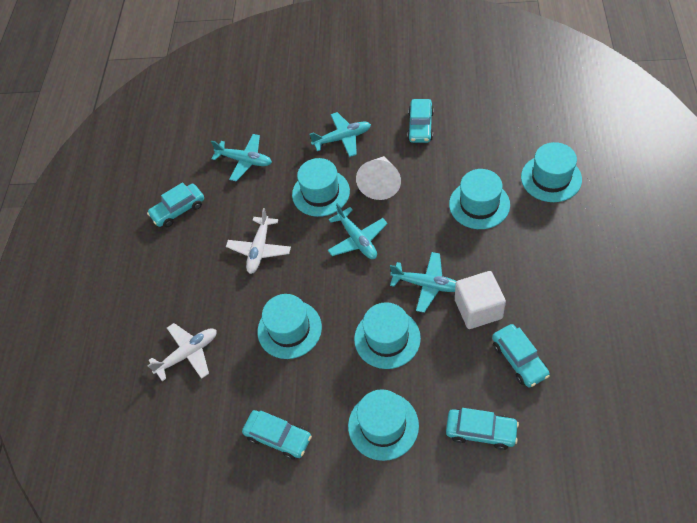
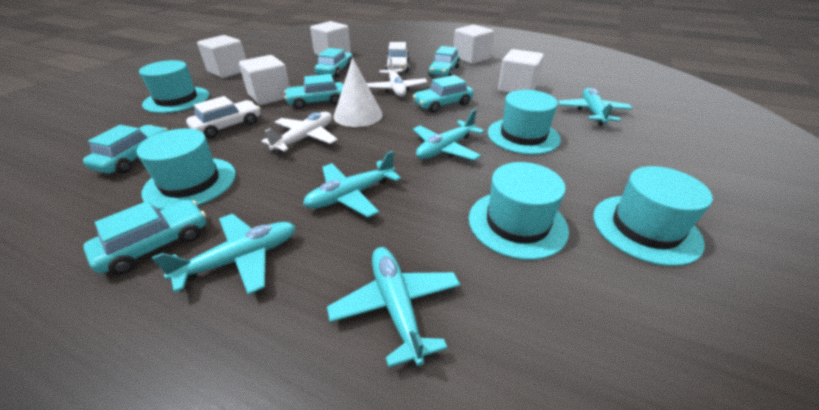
turquoise car: [147,182,204,227] [242,410,312,459] [407,99,434,143] [446,408,519,450] [492,324,550,387] = 5 -> [83,125,168,174] [83,200,206,275] [284,74,343,109] [315,48,353,78] [413,75,474,113] [428,46,460,76] = 6
turquoise hat: [258,294,322,359] [292,158,350,217] [348,389,419,461] [354,302,421,369] [449,169,510,229] [521,142,582,202] = 6 -> [137,128,236,210] [139,60,209,113] [469,162,569,260] [488,90,561,155] [593,166,713,266] = 5
turquoise plane: [211,134,272,181] [309,112,371,157] [328,203,388,259] [390,252,457,313] = 4 -> [152,214,296,295] [303,151,401,217] [327,247,460,368] [413,109,484,160] [558,88,633,126] = 5
white car: none = 0 -> [186,96,260,138] [385,42,409,72] = 2
white cube: [455,271,506,329] = 1 -> [197,35,246,78] [239,55,290,105] [310,21,351,55] [454,25,494,64] [498,49,544,93] = 5

